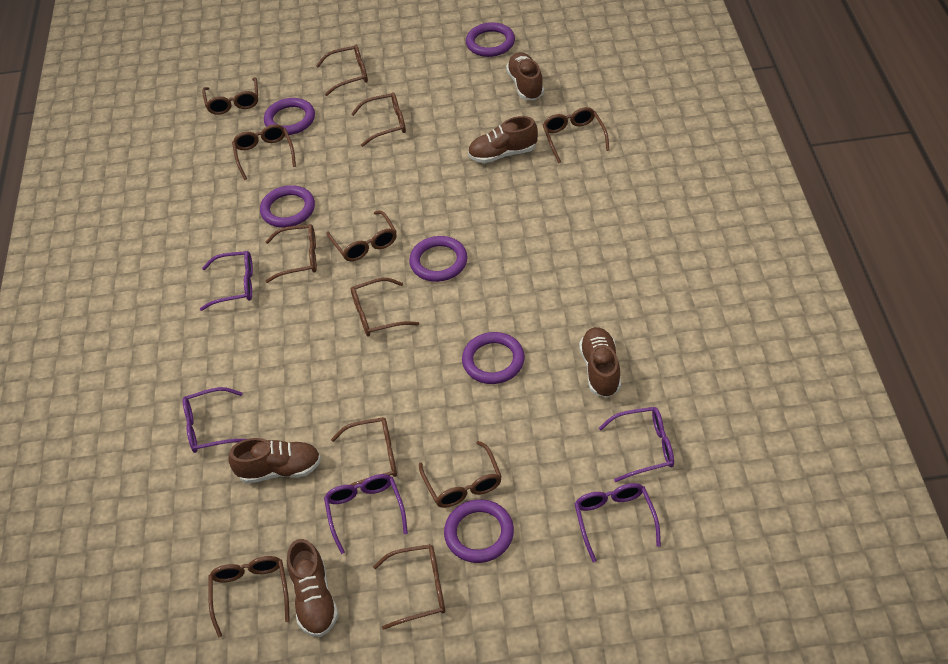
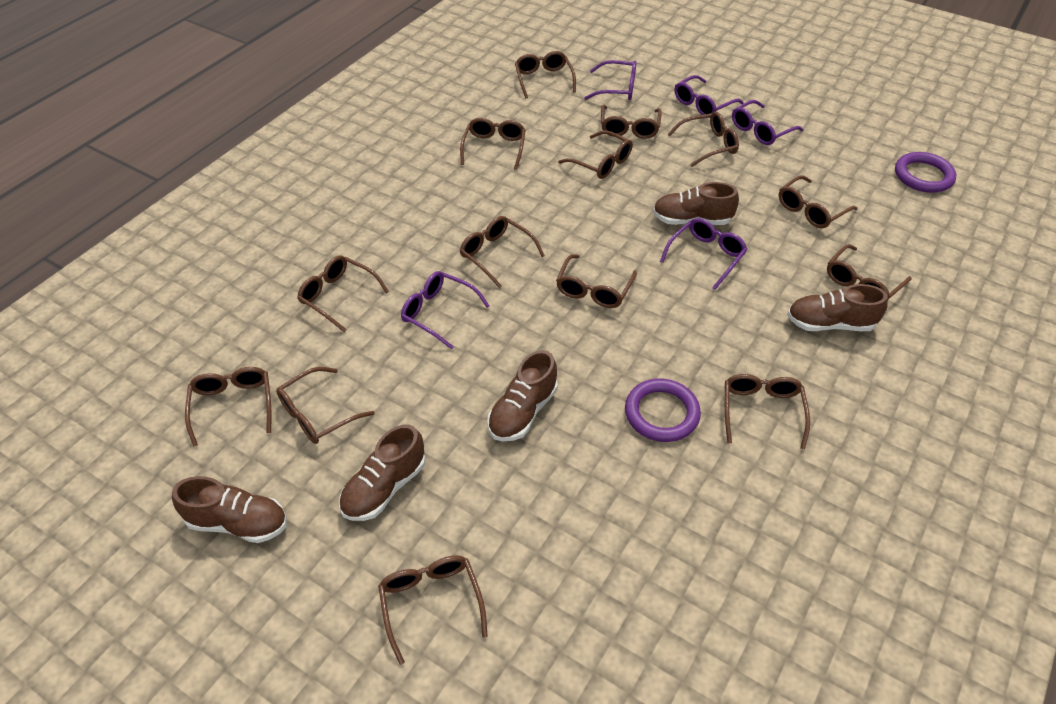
brown glasses: [202,77,258,115] [208,556,290,638] [232,124,296,180] [265,224,317,283] [316,45,368,96] [326,211,397,261] [331,417,397,486] [351,92,406,147] [351,278,419,336] [373,544,445,630] [419,441,502,508] [543,107,610,163] = 12 -> [185,367,271,447] [276,367,375,444] [297,255,389,332] [378,555,488,665] [460,118,526,170] [460,216,545,288] [515,51,576,98] [556,254,637,308] [558,131,633,179] [601,105,662,139] [668,111,739,167] [725,374,810,449] [779,175,858,228] [827,244,912,300] = 14
purple ring: [260,185,315,228] [264,98,315,135] [409,236,467,282] [444,499,514,563] [462,332,525,384] [466,22,515,57] = 6 -> [625,379,701,442] [895,152,956,193] = 2

